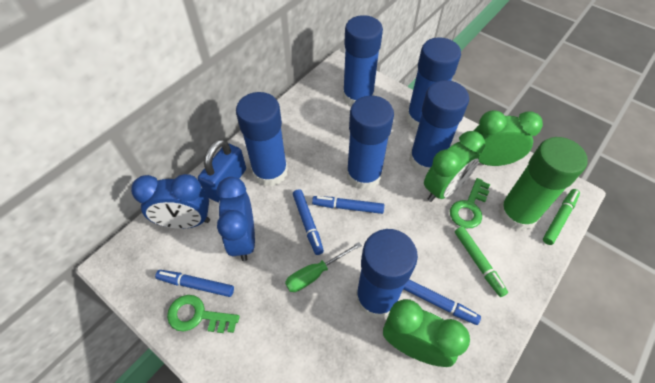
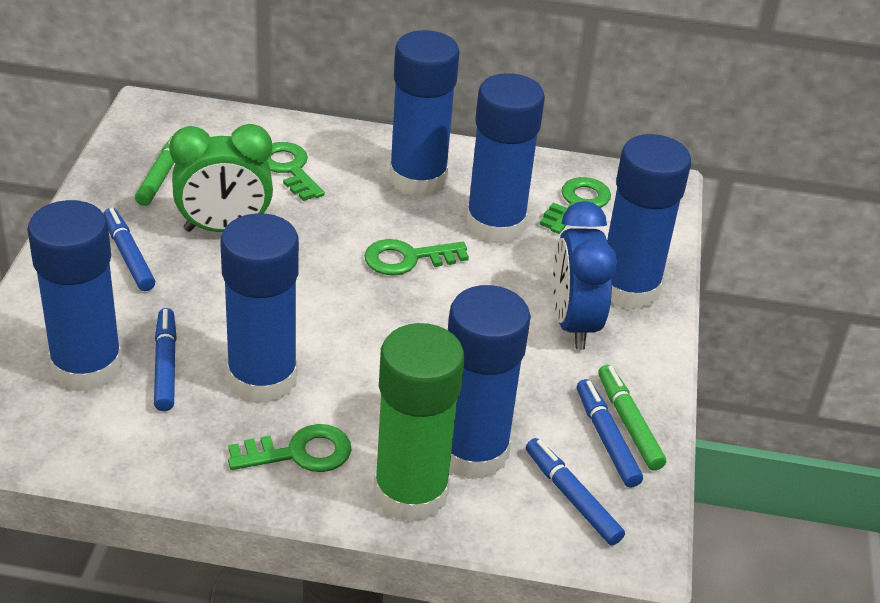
blue clock: [131,174,210,229] [217,177,255,261] = 2 -> [553,201,617,350] = 1
blue padlock: [198,139,246,202] = 1 -> none = 0
green clock: [383,299,470,367] [424,131,485,202] [474,110,543,166] = 3 -> [169,124,273,232] = 1
green key: [167,295,240,333] [450,178,490,228] = 2 -> [228,424,351,472] [267,142,325,201] [364,239,469,275] [539,177,611,234] = 4
green screwdriver: [285,242,362,292] = 1 -> none = 0

